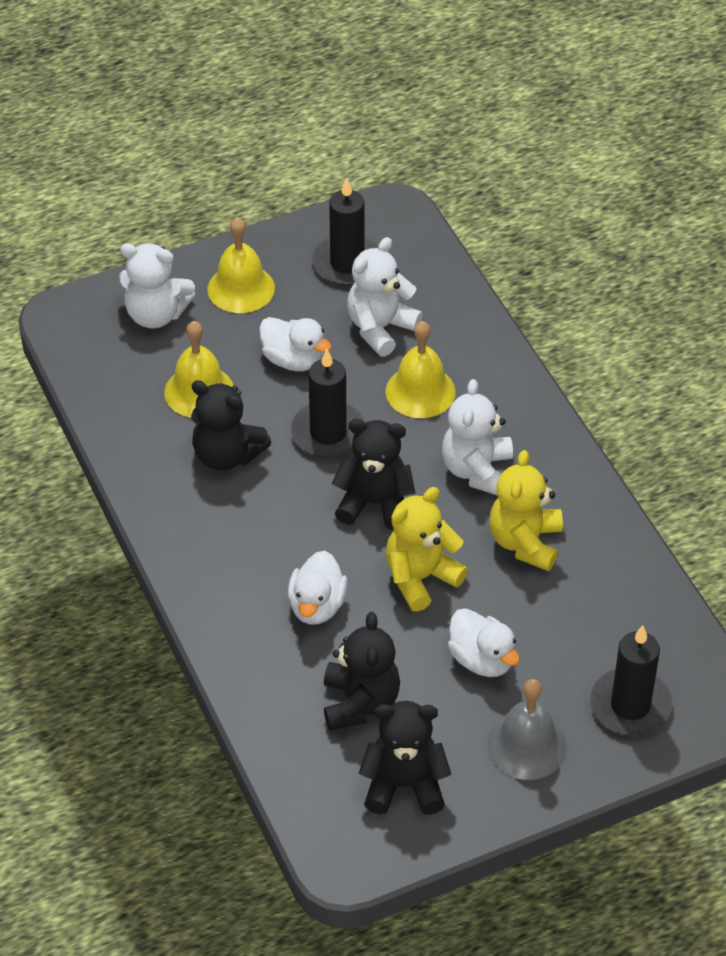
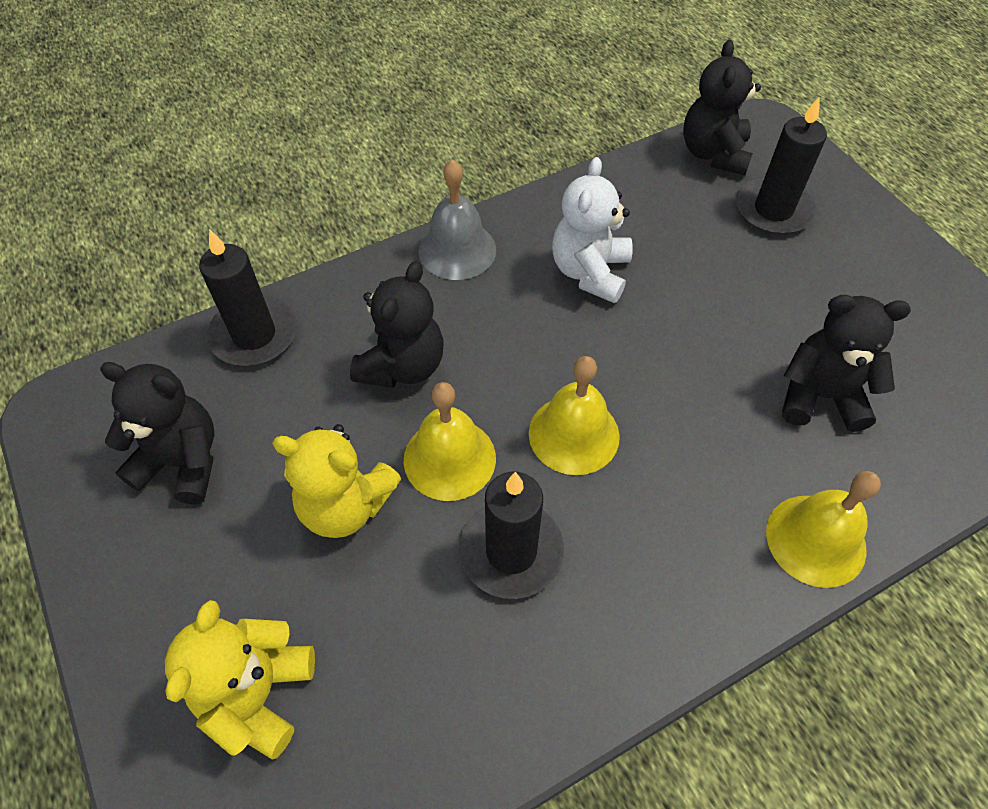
white duck: [259,317,332,371] [288,551,348,624] [448,608,520,677] = 3 -> none = 0
white teddy bear: [119,243,195,329] [347,237,423,357] [442,379,513,495] = 3 -> [552,157,632,303] = 1

